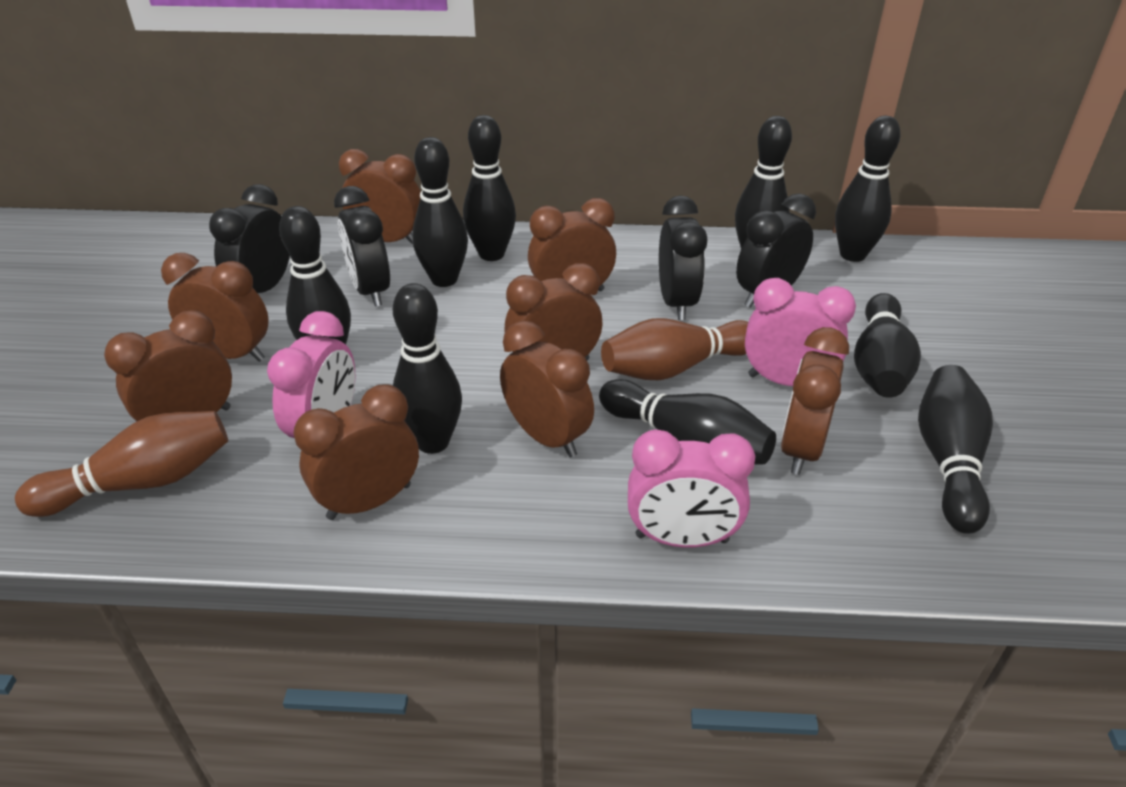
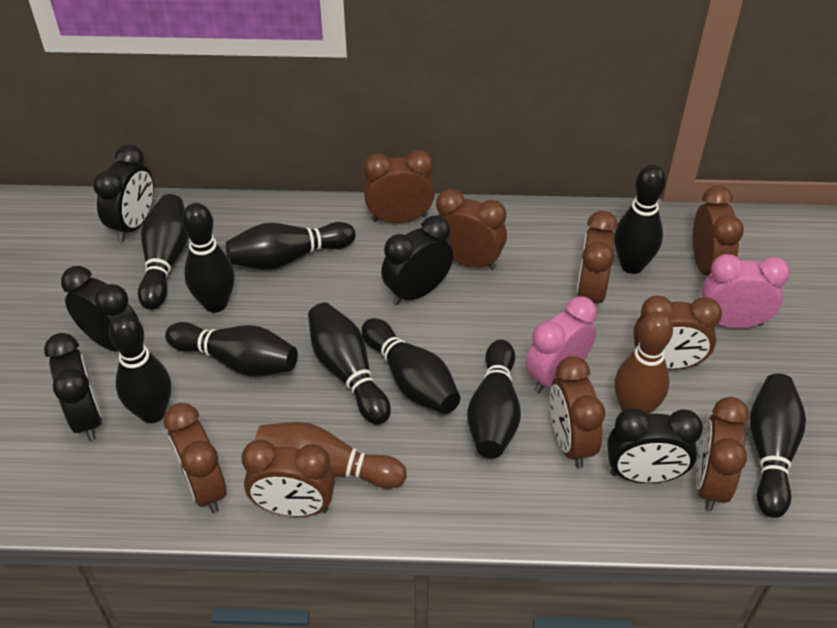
black bowling pin: [279,206,351,344] [393,283,462,454] [412,137,468,287] [463,115,516,261] [599,379,776,464] [735,116,792,249] [835,116,900,262] [854,293,921,398] [918,365,993,534] = 9 -> [109,314,171,423] [138,194,188,310] [165,322,298,377] [182,203,235,313] [226,222,355,270] [308,303,391,425] [362,318,460,414] [467,340,521,458] [614,164,666,274] [750,374,806,518] = 10
black clock: [209,184,290,293] [334,186,390,307] [659,195,707,320] [736,193,816,308] = 4 -> [44,333,102,441] [61,266,139,351] [93,144,154,242] [381,216,453,305] [607,408,703,483] = 5
brown clock: [104,310,232,422] [161,253,269,362] [293,385,419,520] [339,149,421,245] [500,321,594,457] [504,263,603,360] [528,198,616,291] [781,327,849,475] = 8 -> [164,403,227,513] [242,440,335,517] [363,150,435,223] [436,189,507,270] [550,356,605,468] [576,211,618,304] [633,296,722,370] [693,185,744,276] [696,397,749,511] = 9
pink clock: [267,311,355,438] [628,429,755,548] [745,278,856,386] = 3 -> [525,296,597,393] [701,254,790,328] = 2

